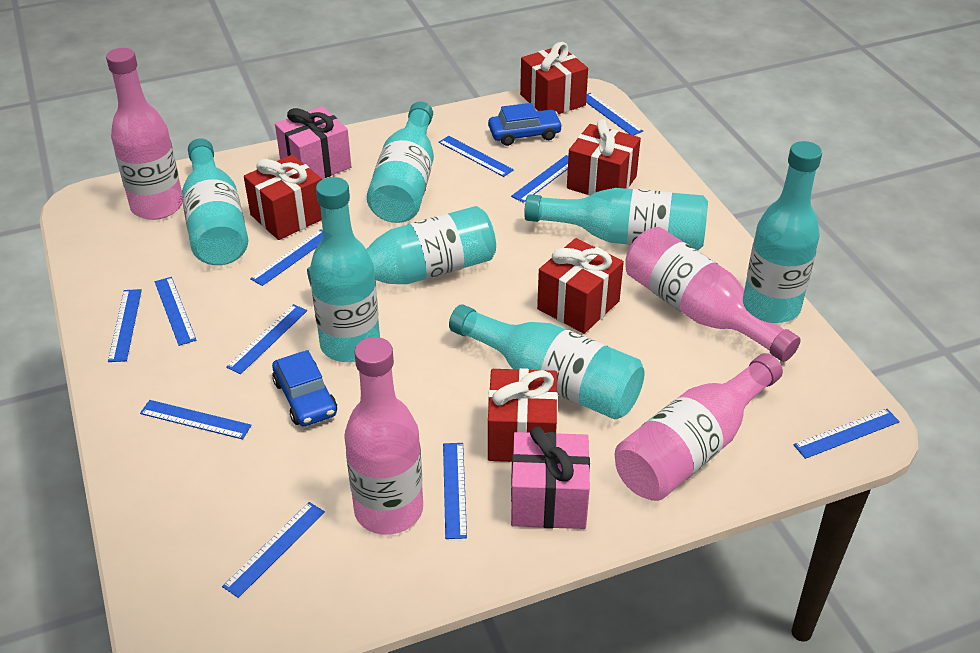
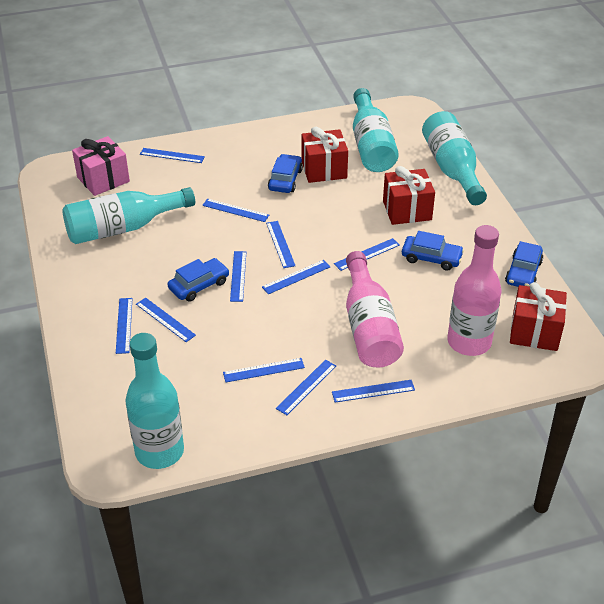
blue car: [272,350,337,427] [488,103,563,146] = 2 -> [167,258,229,302] [268,154,303,193] [402,231,464,271] [505,241,543,287] = 4
pink bottle: [106,48,183,220] [344,337,423,535] [615,353,783,501] [625,227,801,362] = 4 -> [346,251,404,367] [447,225,502,356] = 2
pink gift: [275,106,351,179] [511,426,590,529] = 2 -> [72,136,130,196] = 1
red gift: [244,155,322,240] [488,368,558,462] [520,42,588,114] [537,238,624,334] [567,119,641,196] = 5 -> [302,127,348,183] [383,166,435,225] [510,282,567,351] = 3
turquoise bottle: [182,138,248,265] [307,206,496,286] [309,177,380,362] [367,102,434,223] [449,304,645,420] [524,188,708,251] [744,141,822,323] = 7 -> [62,187,195,244] [125,333,184,469] [353,88,399,172] [422,111,487,205] = 4

